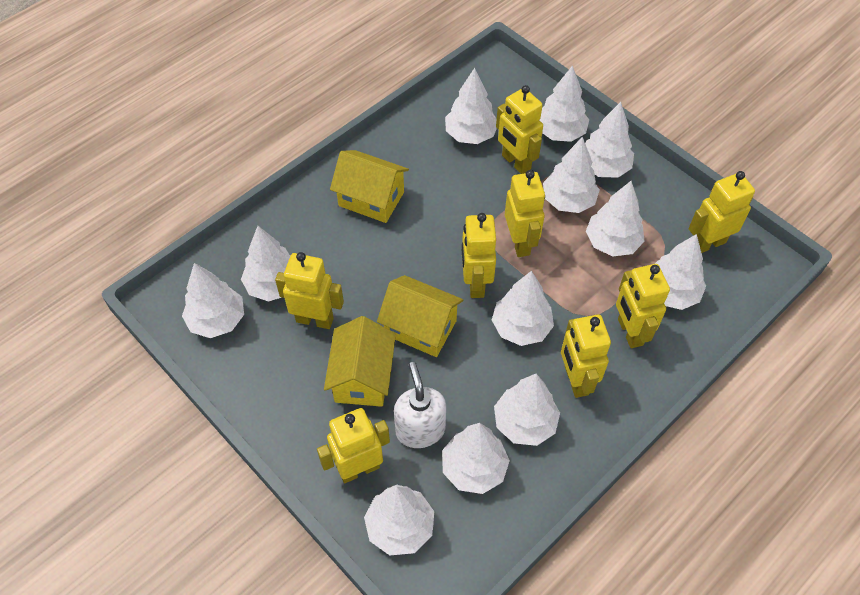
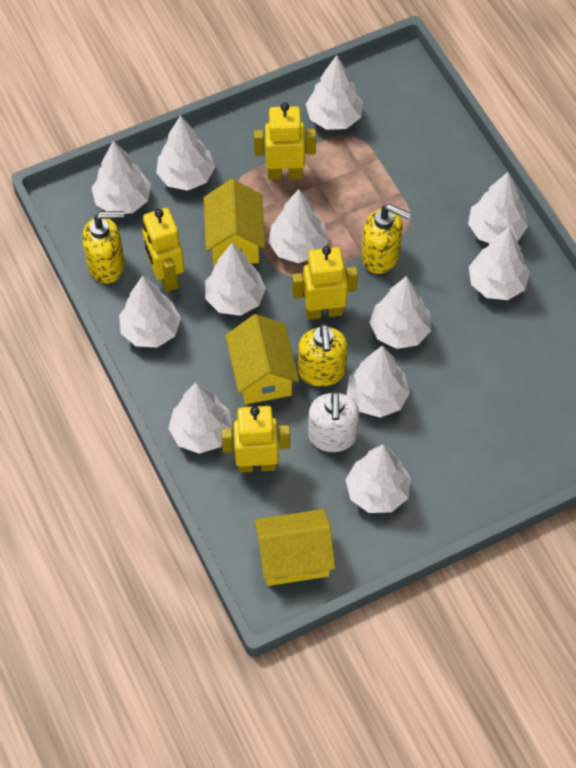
yellow robot: [275,252,344,329] [317,408,390,483] [462,213,496,298] [496,85,543,174] [505,170,545,257] [561,315,611,398] [616,264,670,348] [688,171,755,253] = 8 -> [142,208,185,292] [221,406,290,473] [254,102,316,180] [292,246,358,320] = 4
yellow soap dispenser: none = 0 -> [82,211,125,284] [298,324,348,387] [362,204,411,274] = 3

